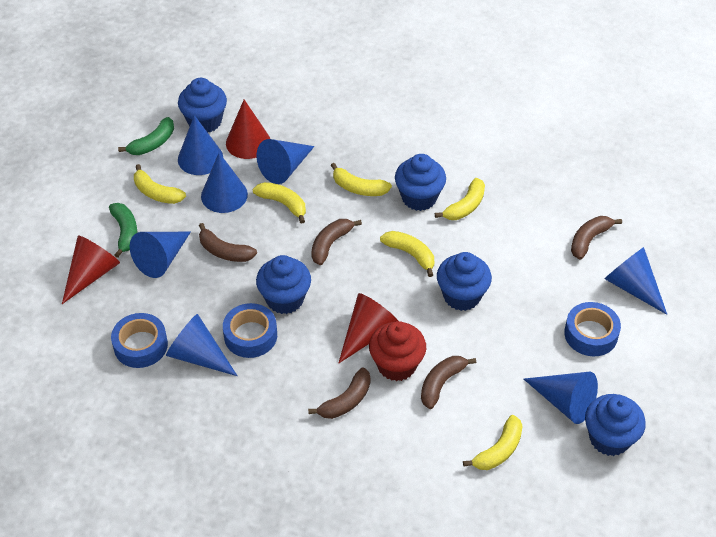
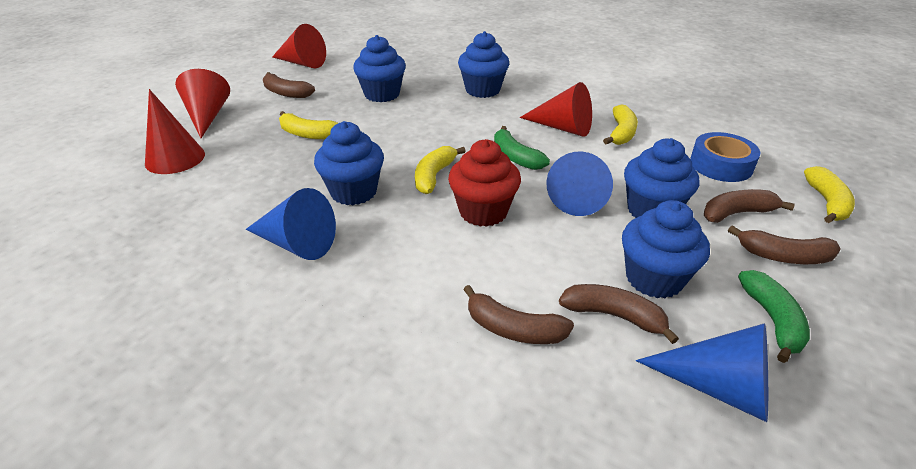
blue cone: [130,232,191,278] [166,314,237,376] [178,115,223,175] [201,153,248,213] [257,139,315,184] [524,372,598,424] [605,247,667,315] = 7 -> [246,188,336,260] [546,151,613,216] [636,323,768,422] = 3
blue tape: [111,313,168,368] [223,303,277,358] [564,302,621,356] = 3 -> [690,132,761,182] = 1
red cone: [62,235,120,304] [226,99,270,159] [339,293,398,363] = 3 -> [145,89,205,174] [175,69,230,138] [272,24,326,68] [520,82,592,137] = 4
yellow banana: [134,164,186,204] [253,182,306,224] [331,163,392,196] [380,231,434,277] [435,178,485,220] [463,415,523,470] = 6 -> [279,111,338,139] [415,146,466,194] [603,104,638,145] [804,166,855,223] = 4

